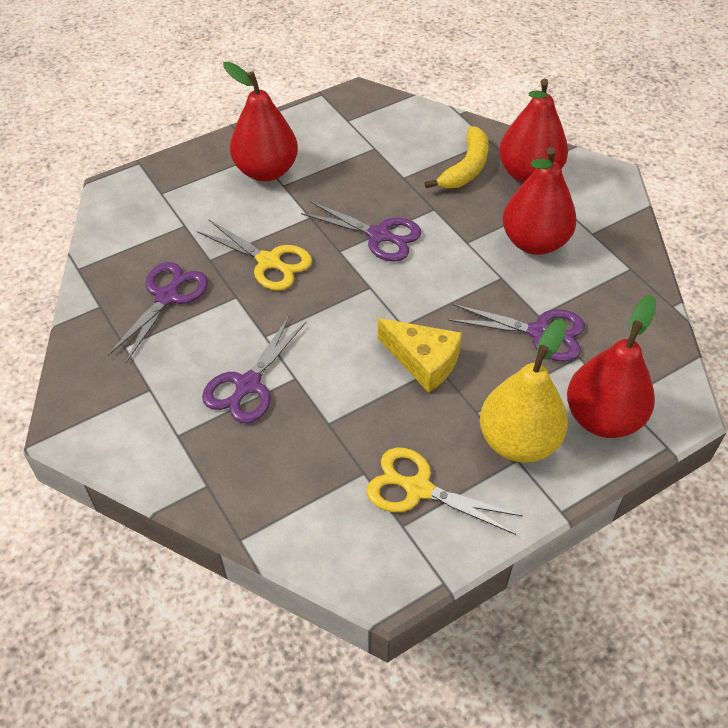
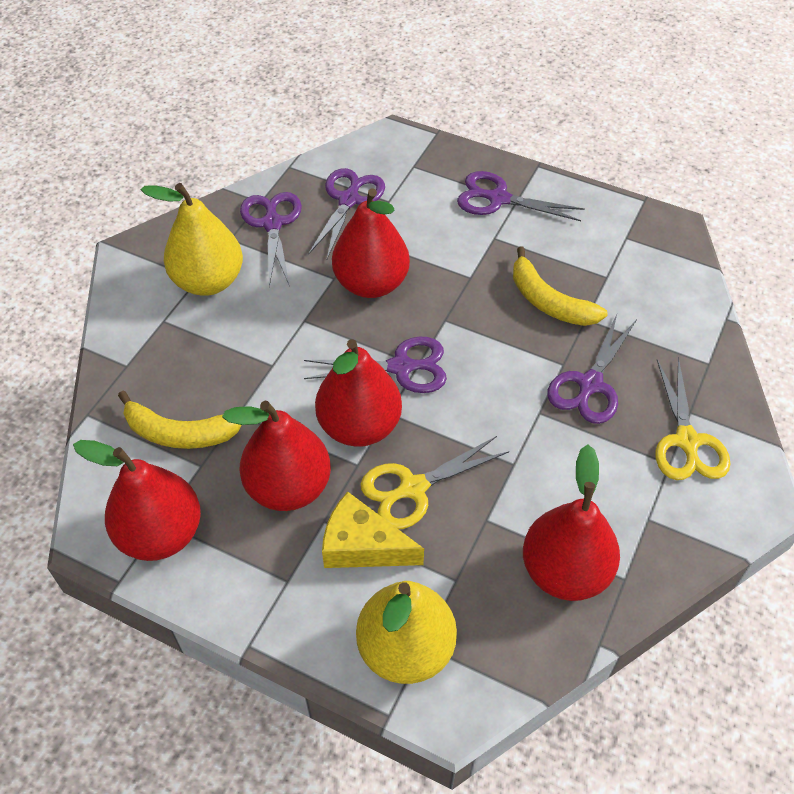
purple scissors: [108,262,208,363] [202,316,307,424] [301,201,421,262] [448,304,585,362] = 4 -> [240,192,302,287] [304,337,447,393] [308,168,385,259] [457,171,585,221] [547,314,636,424] = 5
red pear: [223,62,298,181] [499,79,568,183] [503,147,577,255] [567,295,656,438] = 4 -> [73,440,201,561] [222,401,331,511] [315,339,402,447] [332,188,410,298] [523,445,620,601] = 5
yellow banana: [424,126,489,189] = 1 -> [118,391,241,449] [513,246,608,326] = 2
yellow pear: [480,319,568,463] = 1 -> [141,183,243,296] [356,581,457,684] = 2

